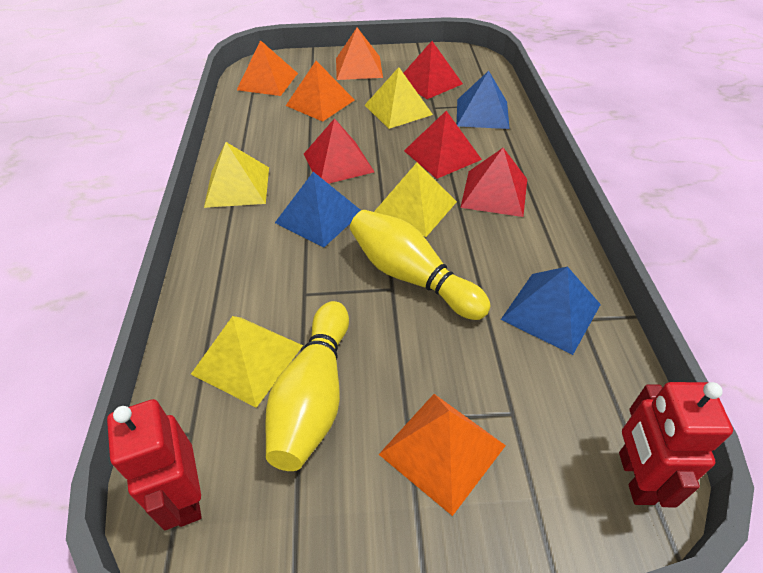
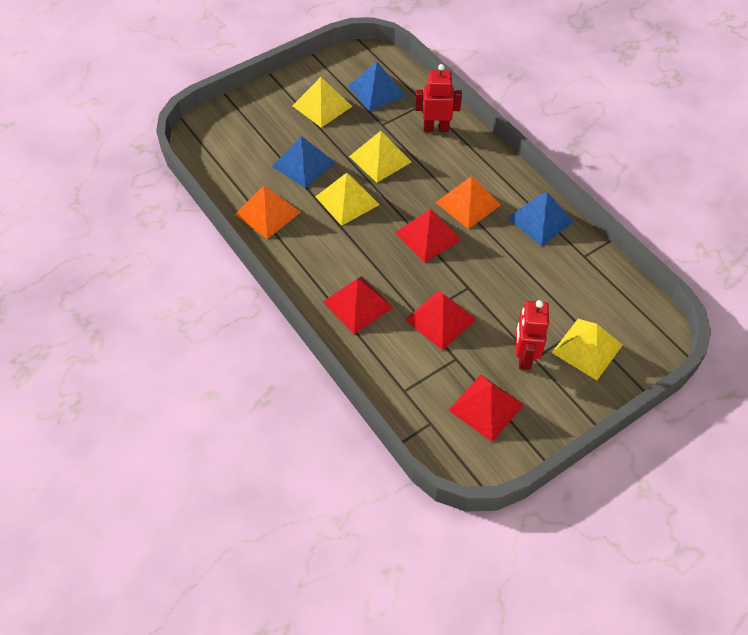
orange pyramid: [237,40,298,96] [286,61,355,122] [336,28,383,80] [379,394,506,516] = 4 -> [235,186,301,239] [435,176,501,229] = 2
yellow bowling pin: [265,301,349,471] [350,210,490,320] = 2 -> none = 0

